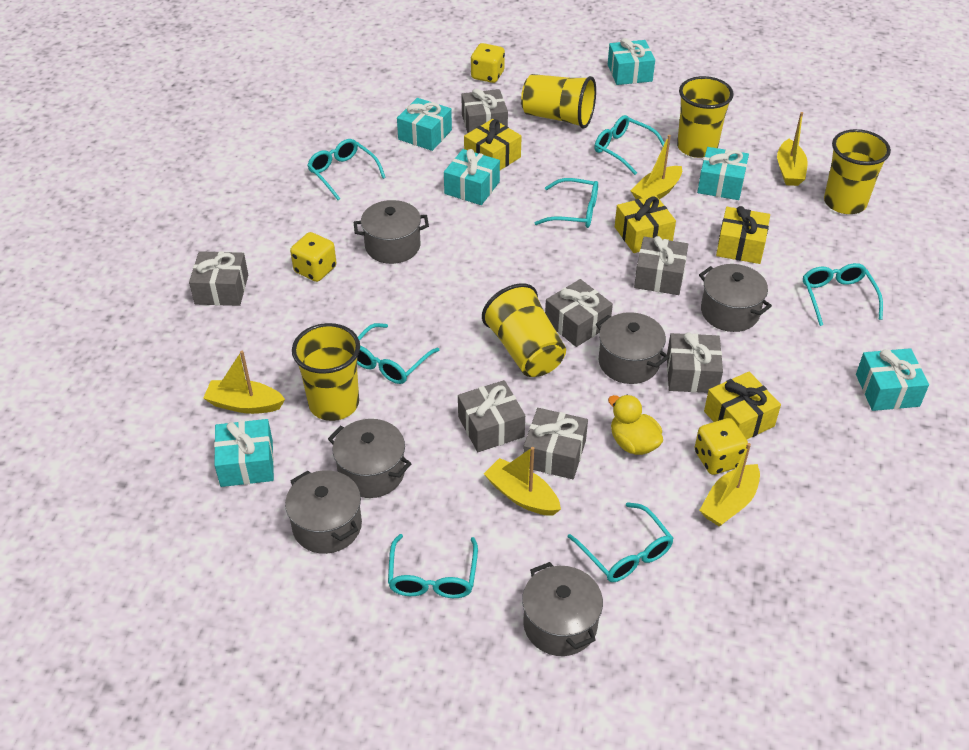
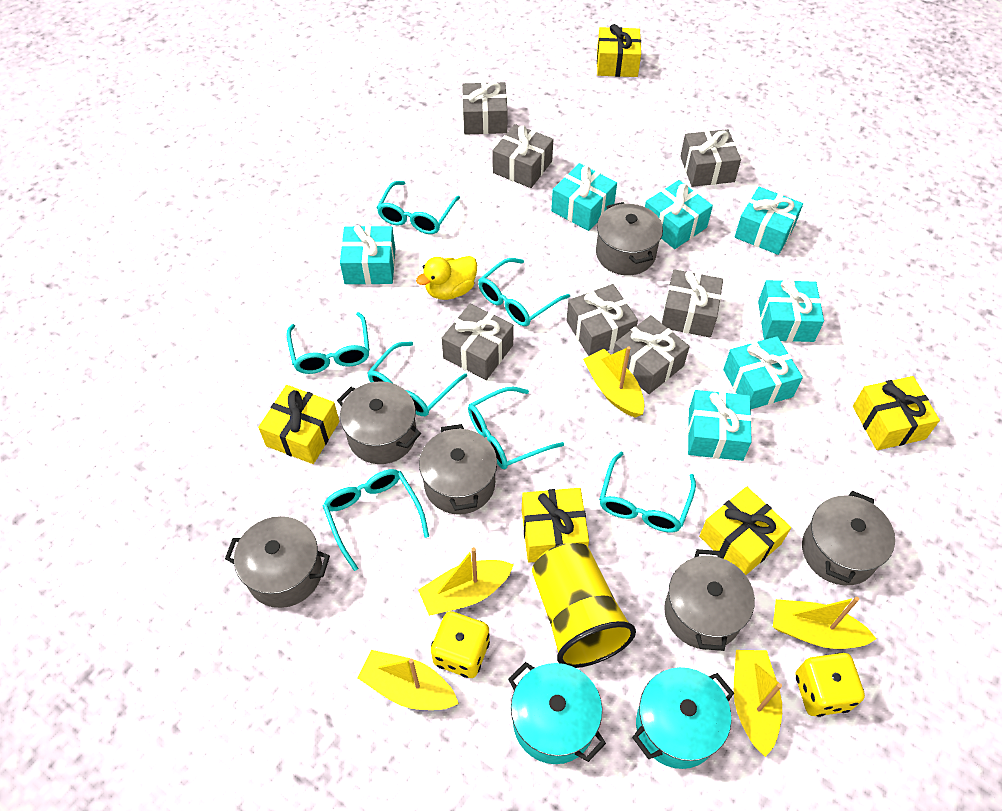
turquoise gift: [214,419,274,487] [397,98,452,151] [444,149,500,205] [608,38,655,85] [697,147,749,200] [856,348,929,411] = 6 -> [340,225,395,285] [551,163,617,231] [645,180,713,249] [688,390,752,461] [723,336,803,409] [735,187,803,255] [758,280,824,342] = 7
turquoise pot: none = 0 -> [508,662,606,764] [632,667,734,769] = 2
yellow cup: [292,323,360,421] [482,283,566,377] [521,74,596,129] [677,76,734,158] [824,129,891,214] = 5 -> [532,543,636,668] = 1
yellow dice: [290,232,336,282] [471,43,505,83] [694,418,748,475] = 3 -> [431,611,490,678] [796,653,865,717] = 2
yellow gift: [464,119,522,170] [615,195,676,253] [704,372,781,439] [716,206,770,264] = 4 -> [258,385,340,464] [522,488,589,563] [597,24,641,77] [699,486,791,575] [853,376,940,450] = 5

